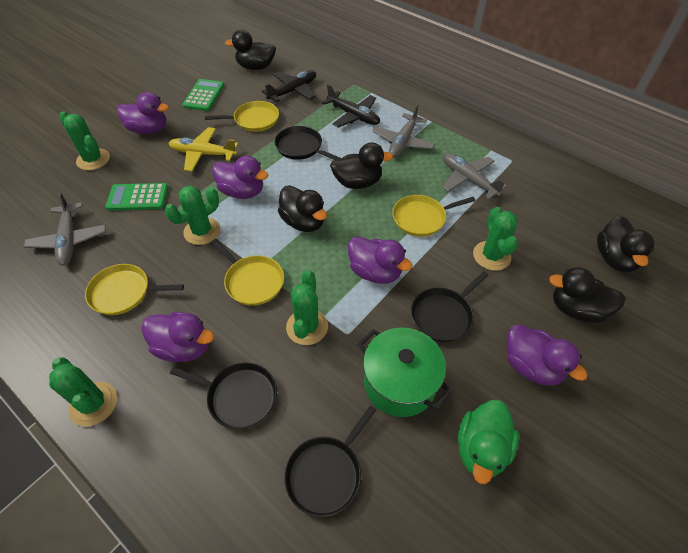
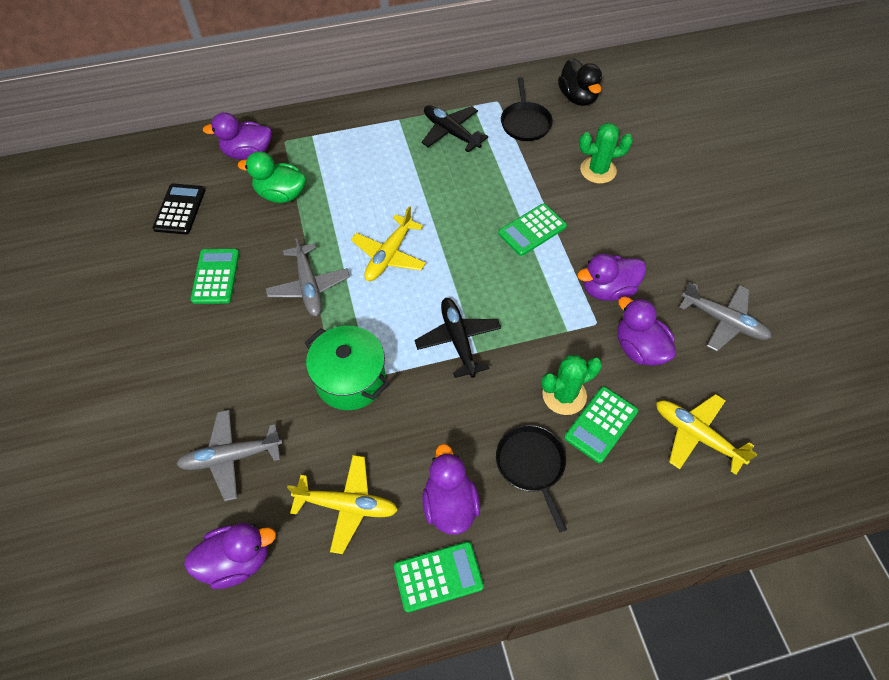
black calculator: none = 0 -> [152,183,205,234] = 1
black duck: [225,30,276,70] [278,185,327,232] [330,142,393,189] [549,267,626,323] [597,216,654,272] = 5 -> [558,58,602,106] = 1
black pan: [170,363,277,429] [275,126,342,160] [284,406,376,517] [411,271,489,342] = 4 -> [496,425,567,532] [501,77,553,141] = 2
green cactus: [49,357,117,426] [59,111,110,170] [165,185,220,245] [286,270,328,345] [473,207,518,271] = 5 -> [541,355,602,415] [579,123,633,184] = 2
green calculator: [105,183,168,211] [182,79,224,111] = 2 -> [190,249,239,304] [394,542,484,613] [498,204,567,256] [564,387,638,463] = 4
yellow pan: [85,264,184,315] [205,101,279,132] [210,239,284,306] [392,195,475,237] = 4 -> none = 0
yellow plane: [168,127,238,171] = 1 -> [287,455,398,554] [351,206,426,281] [656,394,758,475] = 3

